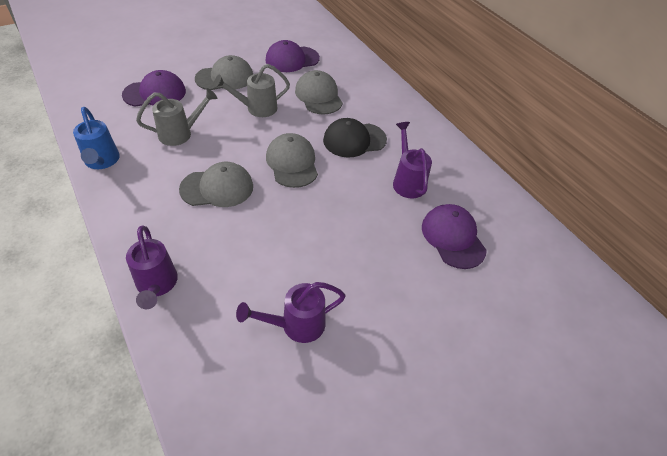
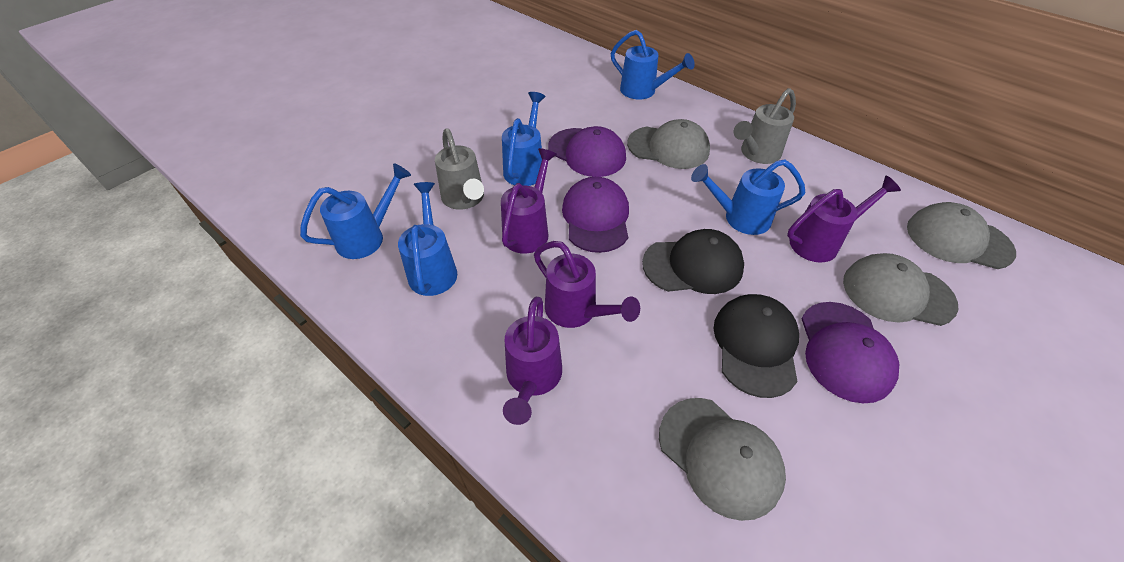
black cap: [323,118,387,157] = 1 -> [642,229,744,294] [714,294,799,398] = 2
blue watering can: [73,107,120,169] = 1 -> [300,163,411,259] [398,182,457,296] [502,92,545,186] [611,30,695,100] [691,159,805,235] = 5
purple watering can: [126,225,178,309] [236,282,346,343] [393,122,432,198] = 3 -> [501,148,557,254] [503,297,562,425] [534,241,640,328] [787,176,901,262] = 4

